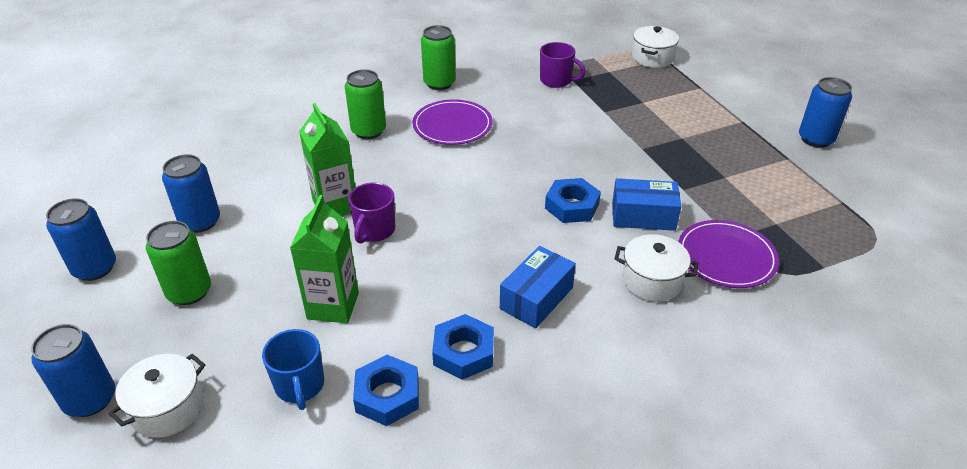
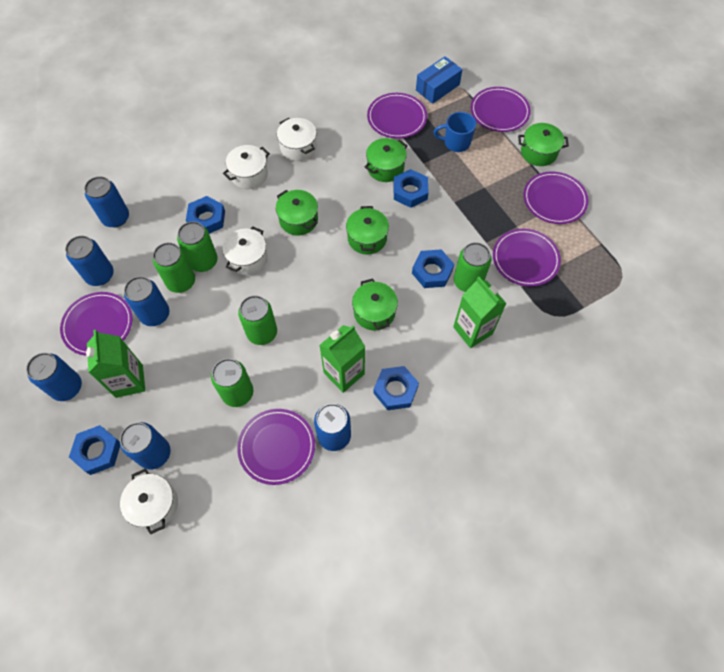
blue box: [500,246,576,328] [612,178,681,231] = 2 -> [416,56,462,104] = 1
blue can: [31,324,115,417] [46,198,116,281] [162,154,220,233] [799,77,852,148] = 4 -> [26,353,82,401] [65,236,114,286] [84,176,129,227] [120,422,171,469] [124,277,170,326] [314,404,351,451] = 6
blue nut: [353,355,419,426] [432,314,494,380] [545,178,601,223] = 3 -> [69,425,120,475] [186,196,225,234] [373,366,419,410] [393,169,429,208] [412,249,454,288] = 5
green can: [146,221,211,305] [345,70,386,139] [421,25,456,90] = 3 -> [153,243,195,293] [177,221,218,272] [211,359,253,407] [238,295,277,345] [454,242,491,292] = 5
green carton: [290,195,359,323] [299,103,355,216] = 2 -> [86,330,145,398] [319,325,365,393] [453,277,507,348] = 3
green pot: none = 0 -> [276,190,318,235] [346,206,389,255] [352,278,398,330] [365,138,407,182] [518,123,569,166] = 5
purple mug: [348,183,395,243] [540,42,586,88] = 2 -> none = 0
purple plate: [413,100,492,145] [678,220,779,288] = 2 -> [60,292,133,356] [237,409,315,485] [367,93,427,139] [471,87,531,132] [493,229,561,287] [523,171,589,224] = 6
white pot: [109,354,206,438] [614,234,698,302] [632,26,679,68] = 3 -> [120,468,178,534] [222,227,268,276] [223,145,270,189] [277,118,317,161] = 4

